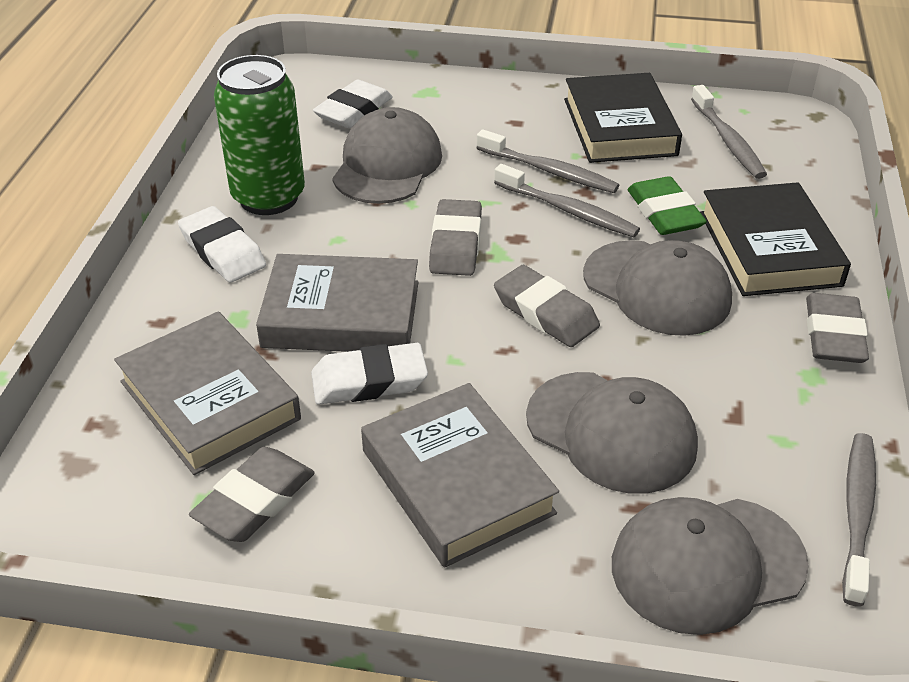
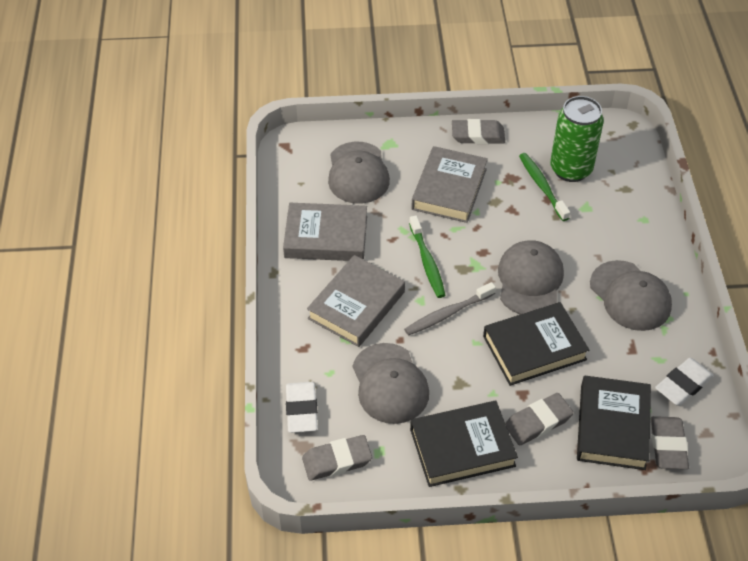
black book: [564,73,682,163] [700,182,851,296] = 2 -> [410,401,518,487] [483,302,589,386] [577,376,651,470] = 3
green eraser: [627,176,707,235] = 1 -> none = 0
green toothbrush: none = 0 -> [409,216,446,298] [519,153,570,221] = 2
grey toothbrush: [477,129,619,193] [494,164,640,237] [691,85,767,179] [842,433,876,606] = 4 -> [404,282,496,336] = 1
white eraser: [178,206,266,283] [311,343,428,405] [313,79,393,128] = 3 -> [286,382,318,433] [655,358,714,406] = 2

